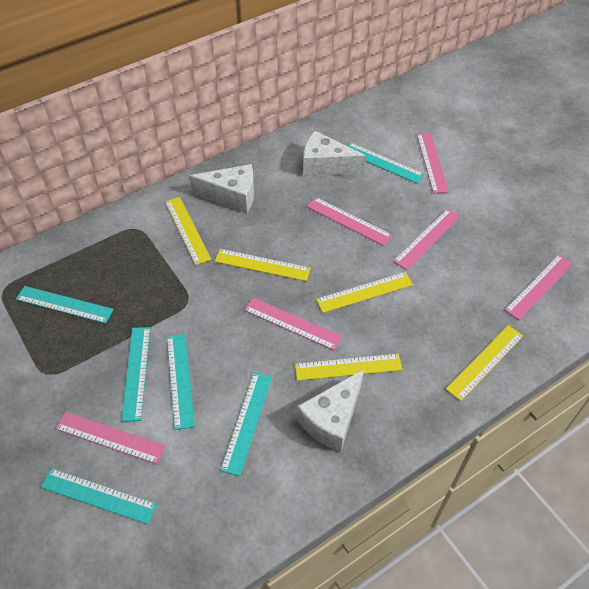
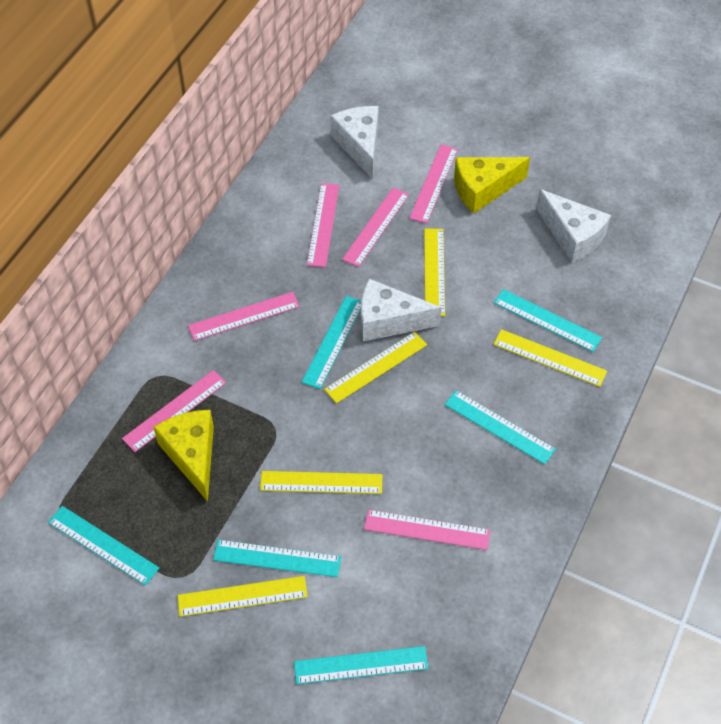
yellow cheese: none = 0 -> [153,410,214,502] [454,157,530,214] = 2

